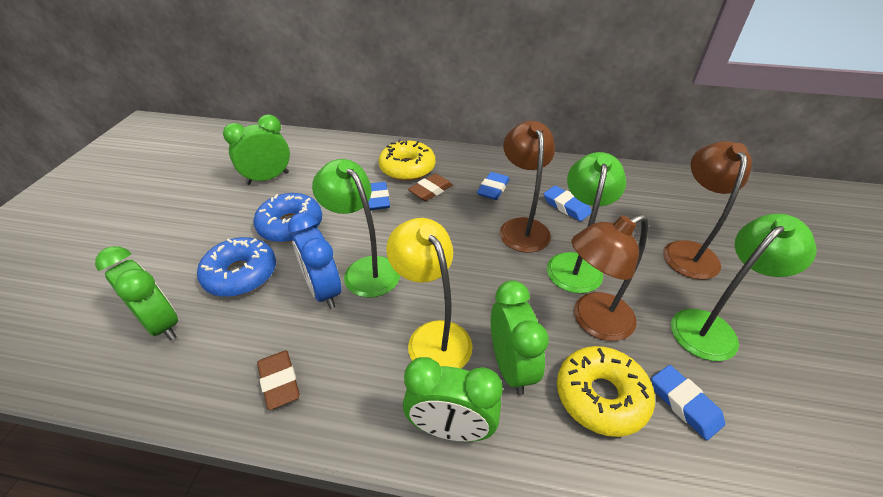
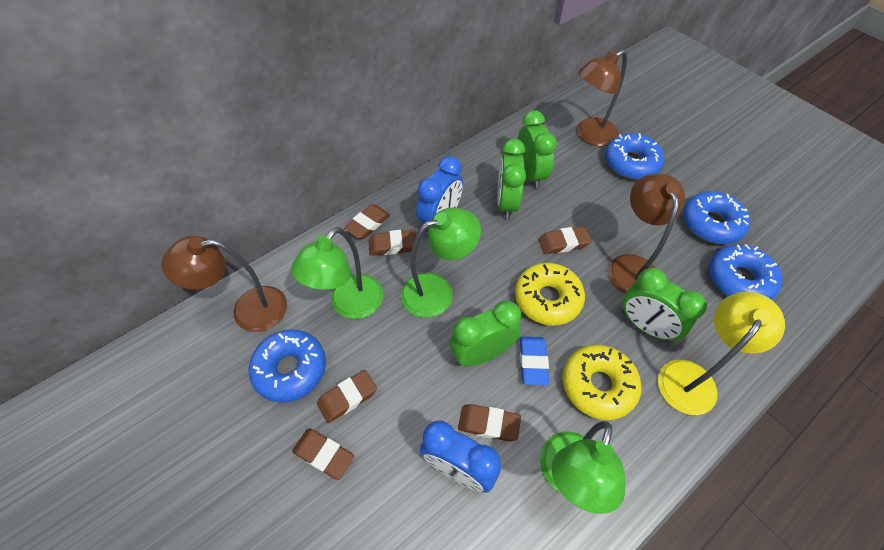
blue clock: [288,212,341,309] = 1 -> [416,156,463,233] [420,421,501,493] = 2
blue donut: [197,237,276,297] [254,193,322,243] = 2 -> [248,330,326,403] [605,133,664,179] [683,191,750,244] [709,244,783,300] = 4
blue eraser: [368,182,390,210] [477,172,510,200] [544,186,592,221] [651,365,725,440] = 4 -> [520,336,549,385] = 1
brown eraser: [257,350,300,410] [408,174,453,201] = 2 -> [292,429,354,480] [317,370,377,423] [344,204,390,239] [369,230,416,256] [458,404,521,441] [539,226,592,254] = 6

